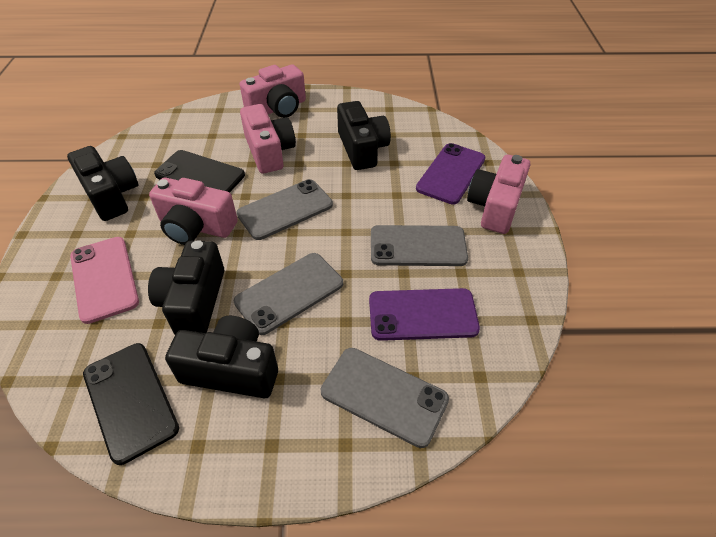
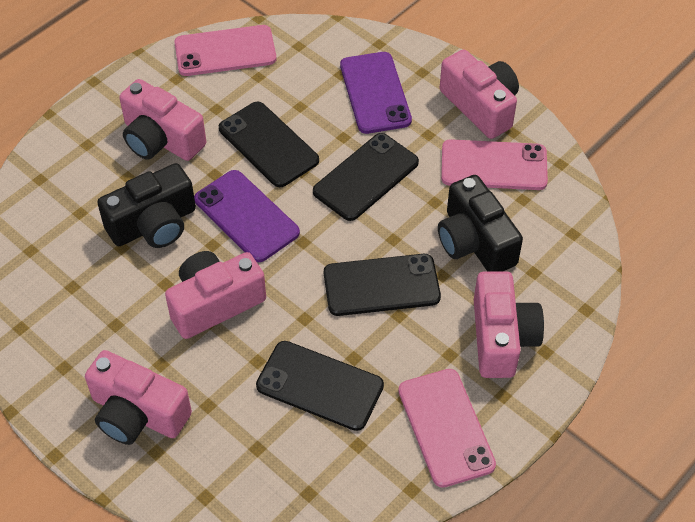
black camera: [67,146,138,221] [148,240,224,335] [165,316,278,398] [337,101,391,170] = 4 -> [97,163,196,248] [438,175,523,272] = 2
black phone: [83,343,179,465] [154,150,245,192] = 2 -> [219,102,319,187] [256,341,384,431] [313,133,419,221] [324,254,441,316] = 4
grey phone: [234,253,343,335] [236,179,333,240] [321,348,449,448] [371,225,468,266] = 4 -> none = 0
pink camera: [149,178,238,245] [240,65,306,118] [240,104,296,174] [467,155,530,234] = 4 -> [85,350,192,445] [119,79,206,161] [165,251,266,339] [440,49,519,139] [474,271,544,378] = 5
pink phone: [70,237,139,324] = 1 -> [174,25,276,76] [398,369,496,488] [441,139,548,190] = 3

